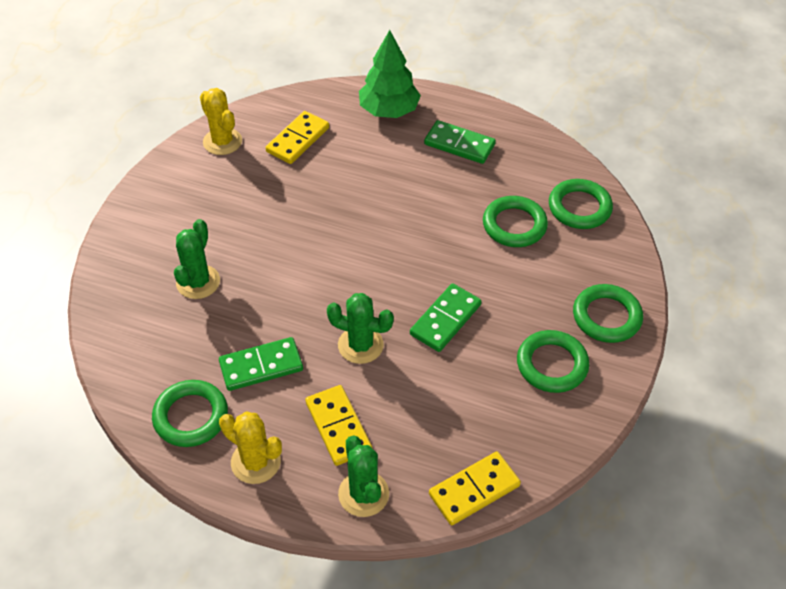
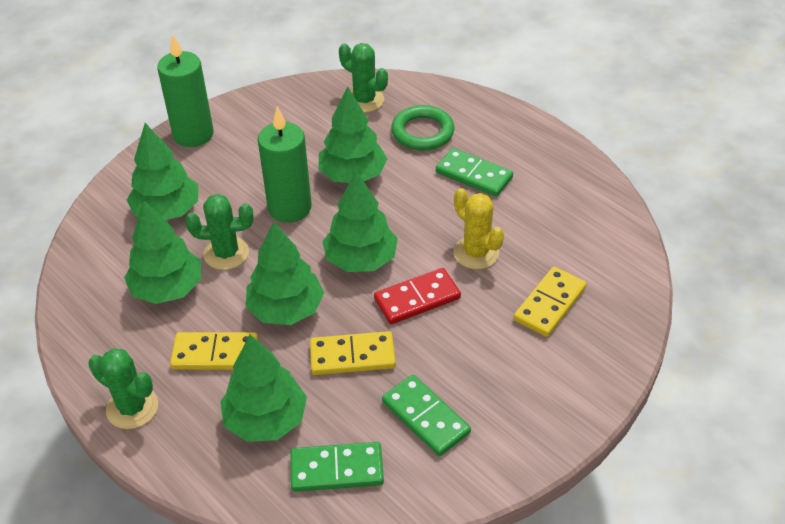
green candle: none = 0 -> [157,34,214,147] [258,106,312,223] = 2
green ring: [152,380,228,447] [483,196,548,247] [517,330,589,393] [549,179,613,229] [573,284,643,343] = 5 -> [391,105,454,151] = 1
green tree: [359,30,421,118] = 1 -> [124,201,201,304] [127,123,198,220] [220,335,307,442] [246,221,324,325] [319,87,387,183] [322,171,398,272] = 6
red domino: none = 0 -> [374,268,461,324] = 1
yellow cactus: [200,88,242,155] [219,411,282,484] = 2 -> [453,188,504,269] = 1

